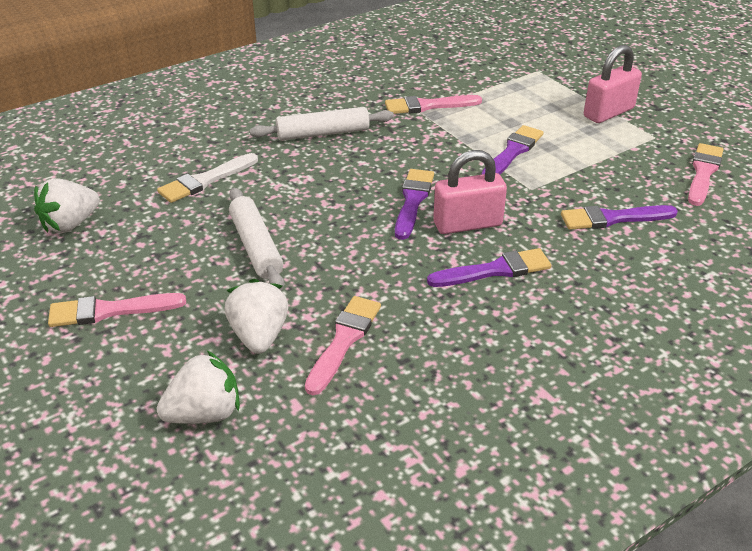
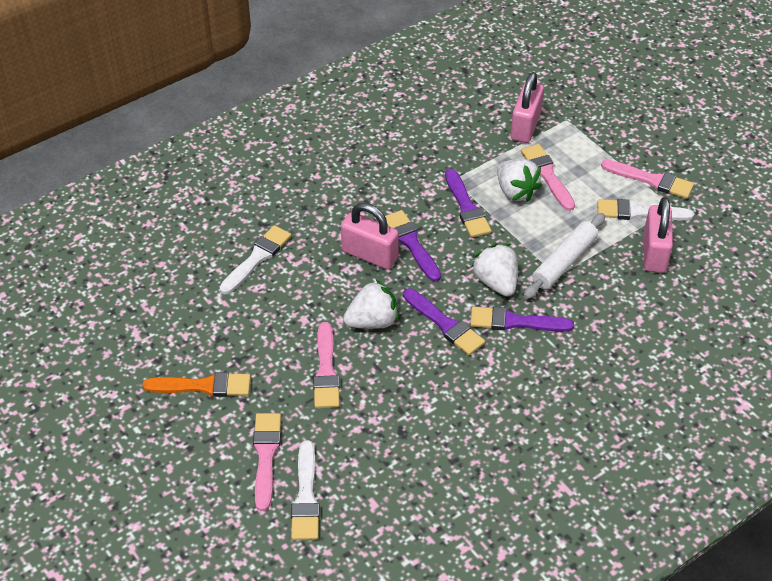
orange brush: none = 0 -> [142,372,251,397] = 1
pink padlock: [433,150,507,234] [584,45,642,123] = 2 -> [341,203,399,270] [510,72,544,143] [644,197,673,273] = 3
white brush: [157,153,258,203] = 1 -> [220,225,291,294] [291,440,320,540] [597,199,694,220] = 3
white rolling pin: [229,188,284,291] [250,107,394,141] = 2 -> [524,213,605,299] = 1

